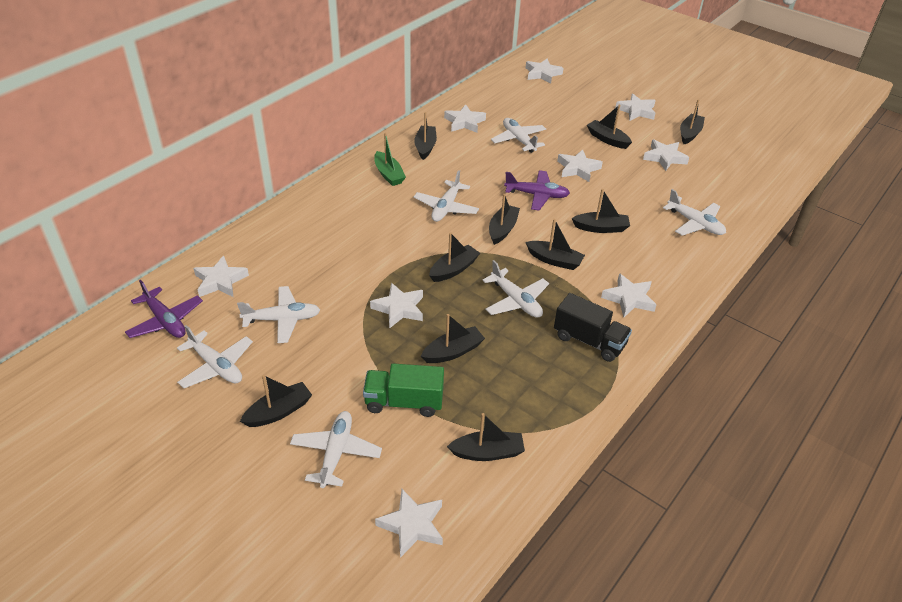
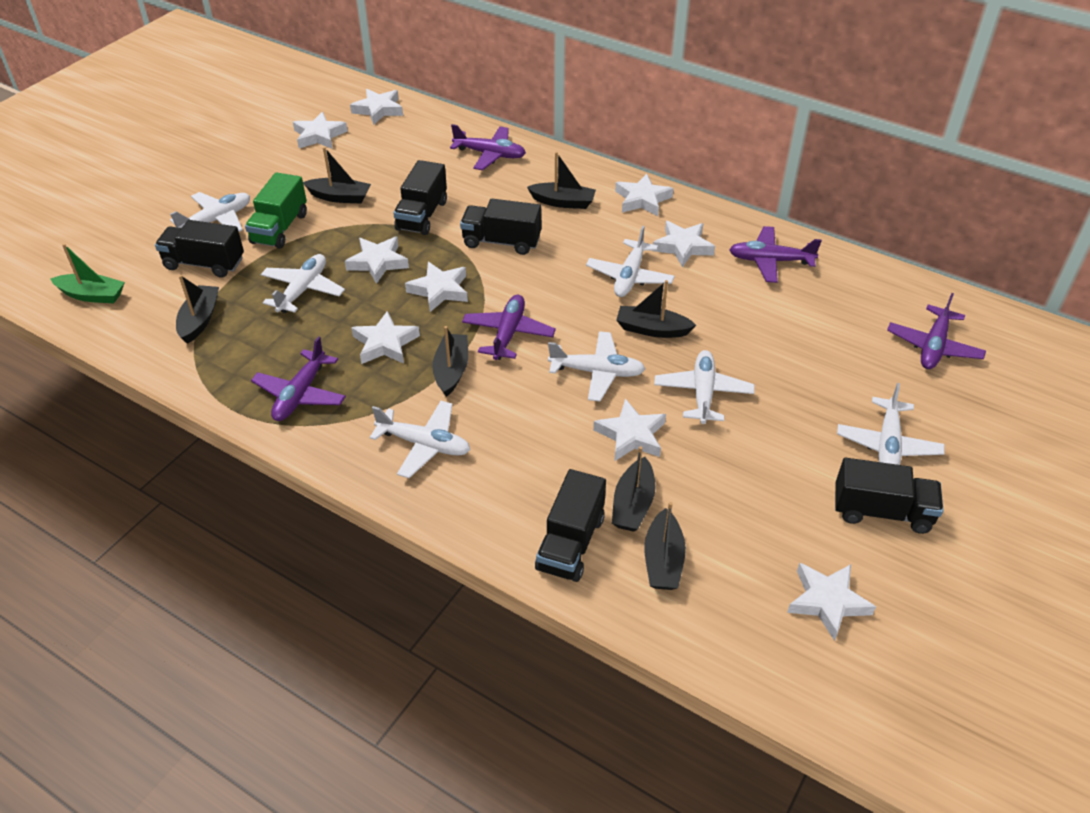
black boat: [240,375,312,427] [414,112,437,160] [421,314,485,363] [429,232,480,282] [447,413,525,461] [489,194,520,245] [525,219,585,270] [572,189,630,233] [587,105,632,149] [680,100,705,144] = 10 -> [176,275,219,344] [303,147,371,204] [432,326,468,397] [527,152,596,209] [612,446,656,532] [616,280,696,338] [644,502,686,590] = 7
black truck: [554,293,632,362] = 1 -> [155,220,244,278] [393,160,447,235] [460,199,541,255] [535,469,606,582] [835,458,944,534] = 5
purple plane: [125,280,203,338] [504,170,570,210] = 2 -> [251,336,346,421] [450,124,526,170] [462,295,556,360] [729,226,822,283] [887,293,986,369] = 5

